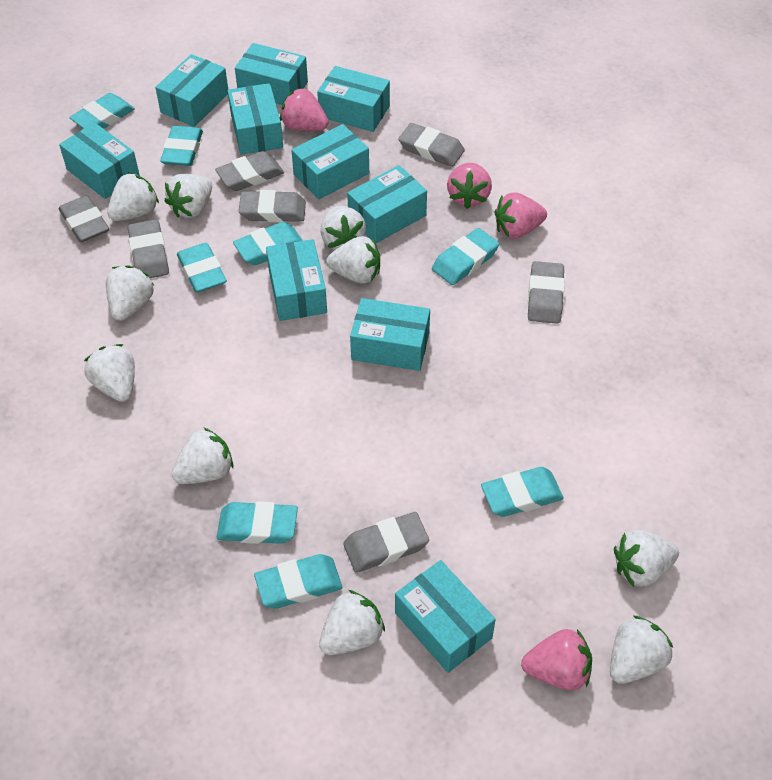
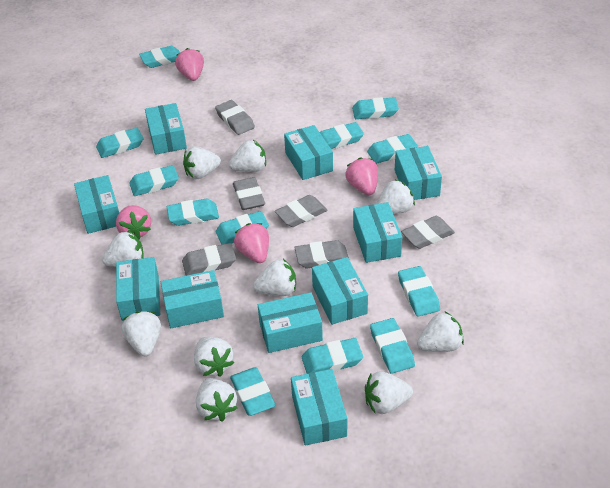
grey eraser: [59,195,109,242] [128,219,169,278] [215,151,284,191] [239,190,306,222] [343,512,429,573] [398,123,465,167] [528,261,565,324] = 7 -> [182,243,236,276] [215,100,255,135] [233,177,265,210] [275,195,328,227] [294,240,349,268] [401,216,455,249] = 6
turquoise eraser: [69,93,135,129] [160,126,203,166] [177,243,227,293] [217,501,298,544] [233,222,303,265] [254,554,342,609] [432,228,499,285] [481,467,564,517] = 8 -> [96,128,143,158] [129,165,179,196] [139,46,180,68] [167,199,219,226] [216,211,269,245] [230,367,276,416] [302,338,363,374] [320,122,364,149] [352,97,399,119] [367,134,418,164] [370,318,415,374] [398,266,440,317] = 12

